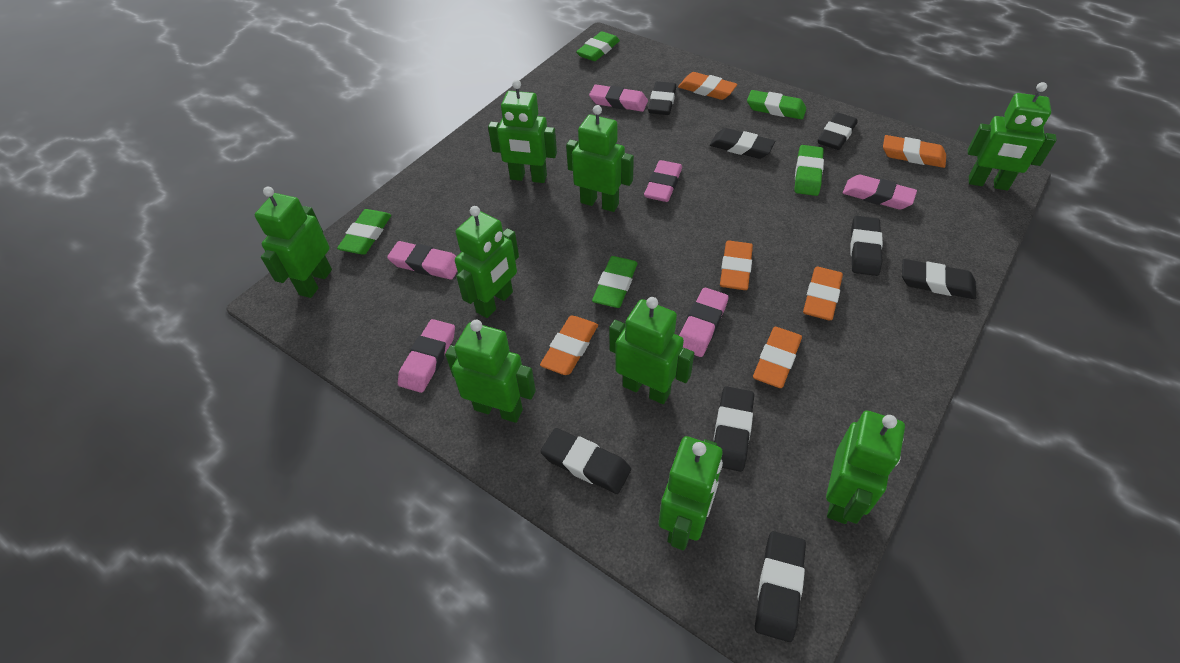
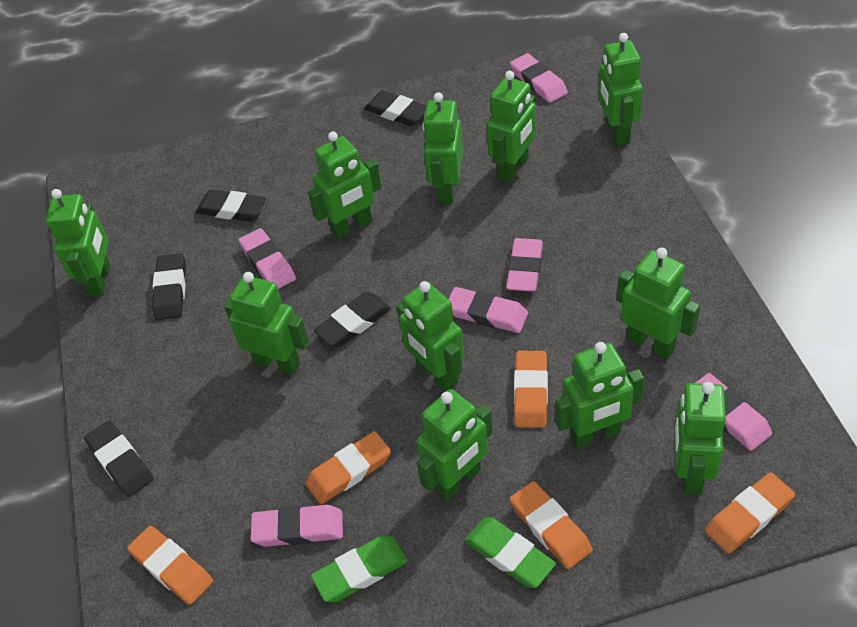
black eraser: [540,428,631,494] [648,81,676,115] [710,128,776,159] [714,386,754,472] [755,531,806,642] [818,112,858,150] [850,216,883,276] [902,259,976,299] = 8 -> [84,421,153,497] [152,253,186,320] [196,189,266,222] [314,292,391,347] [364,90,426,126] = 5
green eraser: [337,209,391,255] [576,31,620,61] [592,256,637,308] [747,90,806,119] [794,145,824,196] = 5 -> [311,536,408,602] [464,517,556,588] = 2
green robot: [255,187,332,298] [445,320,536,423] [455,206,519,318] [488,80,557,183] [566,105,634,212] [609,297,694,404] [659,436,723,550] [826,411,905,524] [968,82,1057,190] = 9 -> [46,189,111,297] [224,272,309,375] [308,131,382,240] [396,281,465,392] [417,389,493,501] [423,92,463,204] [486,71,536,183] [555,342,644,448] [598,33,643,146] [617,248,700,359] [674,382,726,495] = 11
orange eraser: [540,316,598,375] [678,72,737,100] [720,241,753,290] [753,327,802,388] [803,267,843,320] [883,135,946,168] = 6 -> [127,526,213,605] [305,431,391,504] [510,481,593,569] [514,351,548,428] [705,473,795,553] = 5

